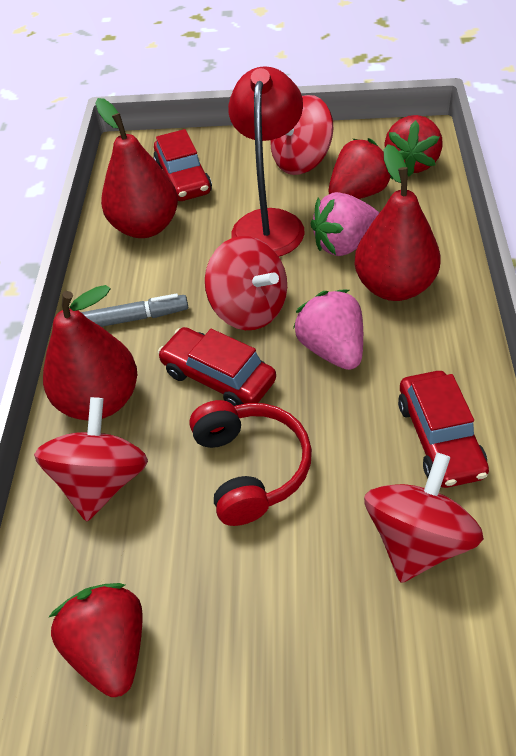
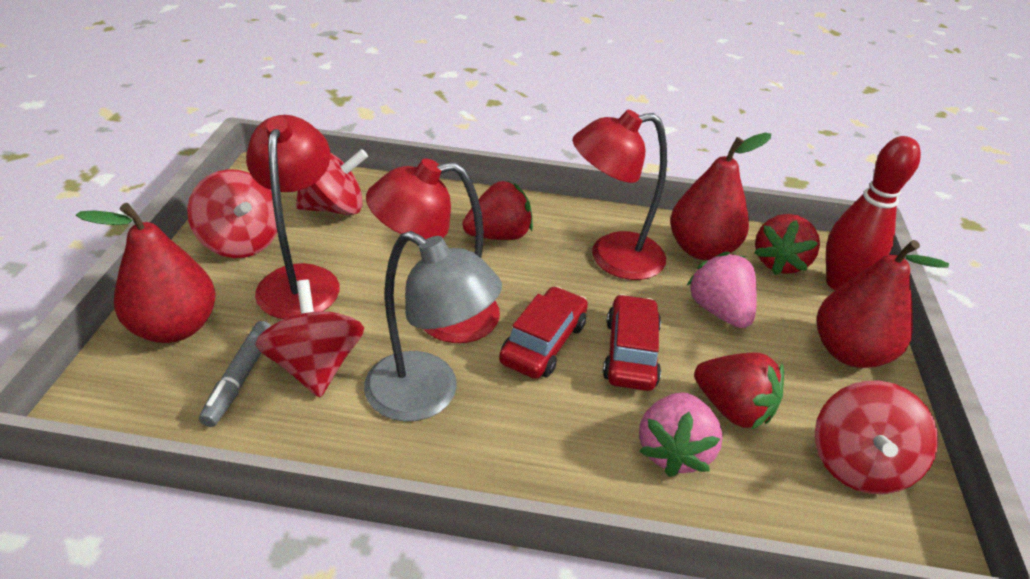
grey lamp: none = 0 -> [364,231,502,422] = 1
red bowling pin: none = 0 -> [826,136,921,290] = 1
red car: [153,129,212,201] [158,327,276,406] [398,371,489,488] = 3 -> [499,286,588,379] [603,294,661,391] = 2
red headphones: [189,400,312,526] = 1 -> none = 0
red lamp: [228,66,305,257] = 1 -> [246,115,339,319] [366,158,500,343] [573,110,667,280] = 3

